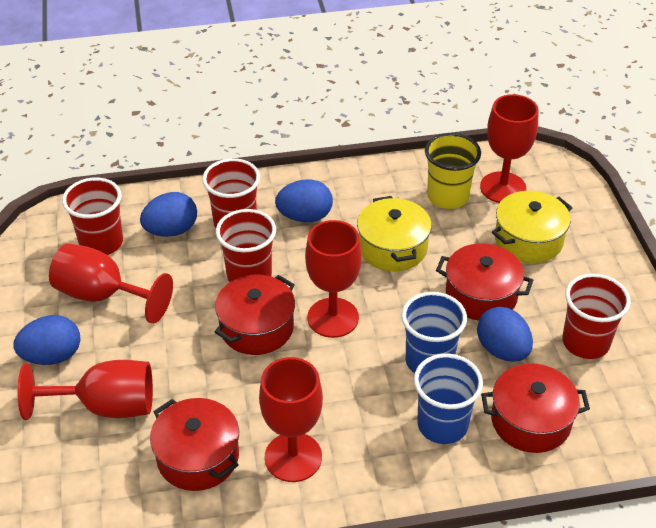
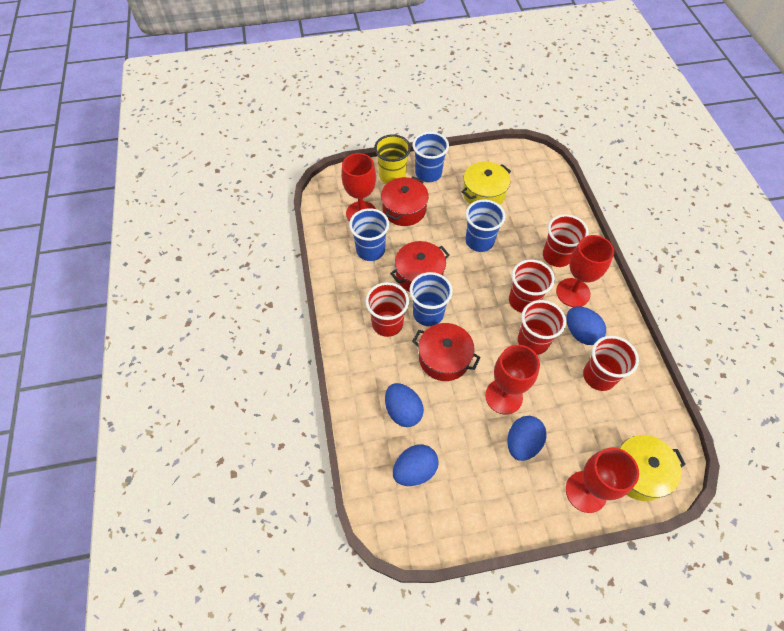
blue cup: [402,292,467,373] [414,353,483,444] = 2 -> [349,208,389,261] [409,272,453,326] [412,132,449,182] [466,200,506,252] = 4
red cup: [62,177,123,255] [202,158,260,228] [216,209,276,282] [562,273,631,359] = 4 -> [365,282,409,337] [509,260,555,313] [518,300,566,355] [543,214,589,267] [583,336,639,391] = 5
red goblet: [17,360,153,420] [49,243,173,324] [259,357,323,482] [305,220,362,338] [480,94,538,203] = 5 -> [341,153,376,222] [485,345,540,414] [556,235,614,307] [566,448,639,513] = 4
red pot: [150,398,239,491] [215,275,295,355] [436,243,533,321] [481,363,590,453] = 4 -> [381,176,429,226] [390,241,450,292] [412,323,481,381] = 3

